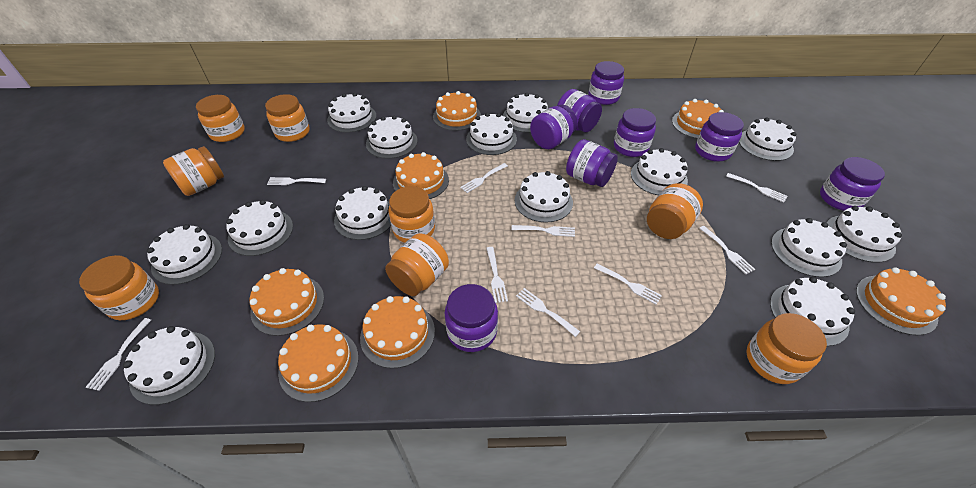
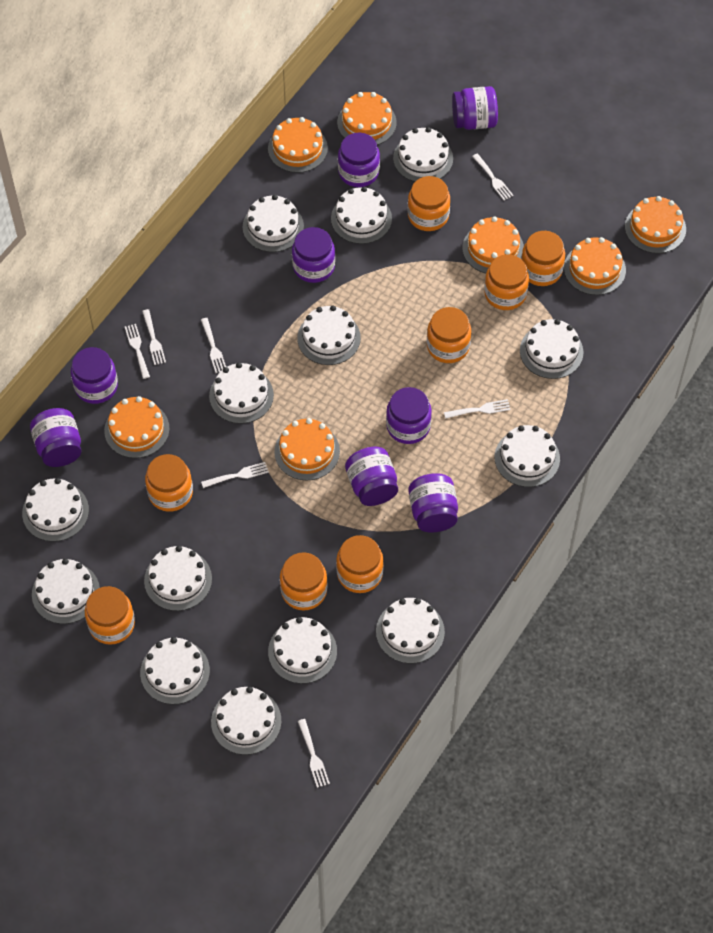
white fork: [86,318,151,391] [267,177,326,185] [460,163,508,193] [486,247,508,303] [511,225,575,237] [516,288,580,337] [594,263,662,305] [699,226,755,274] [726,173,787,202] = 9 -> [125,324,150,379] [142,309,166,365] [201,318,226,373] [201,462,269,488] [298,719,330,788] [444,399,511,419] [472,153,514,200] = 7

